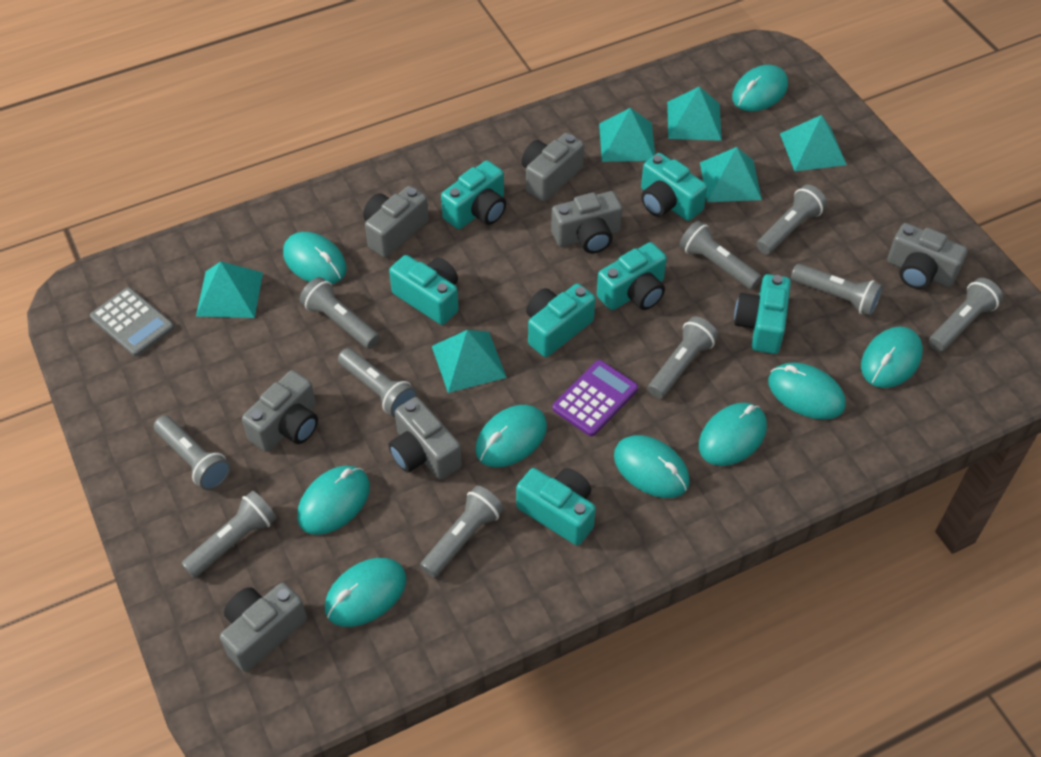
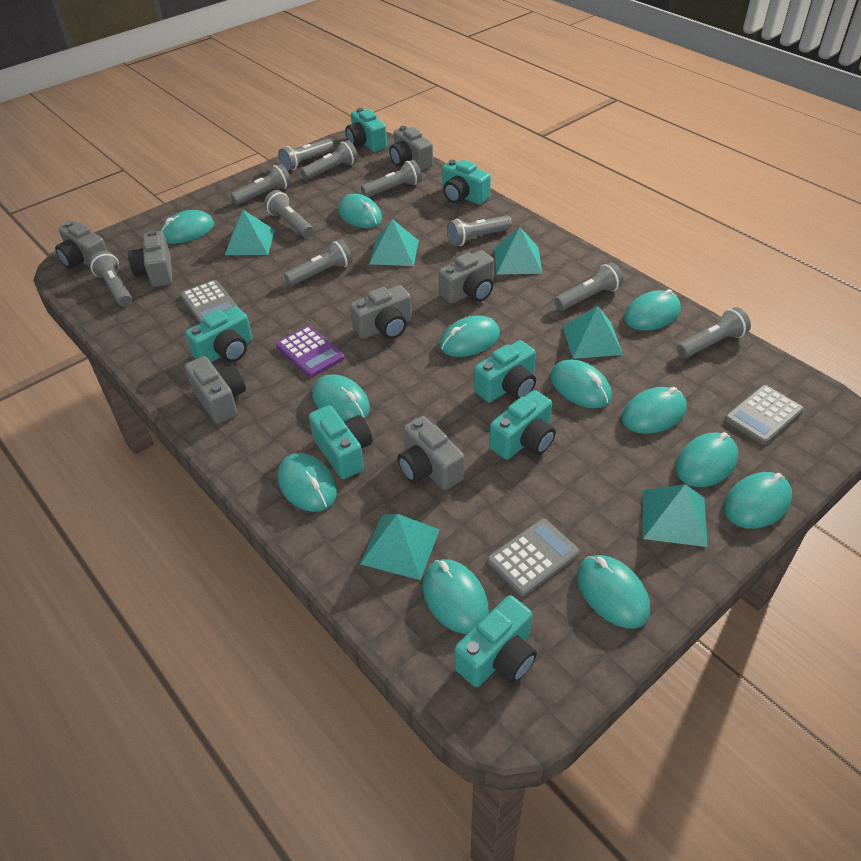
grey calculator: [90,287,174,356] = 1 -> [180,280,238,323] [487,519,579,596] [725,385,804,445] = 3
turquoise mouse: [283,232,347,284] [297,466,370,535] [325,558,406,627] [475,405,547,467] [614,435,690,498] [699,403,767,466] [732,65,788,112] [768,362,846,420] [861,327,923,388] = 9 -> [160,210,214,244] [278,453,337,512] [312,374,370,421] [338,194,382,228] [422,559,489,634] [440,315,500,357] [550,360,612,408] [577,555,650,628] [621,387,687,434] [624,289,681,331] [675,432,738,487] [724,472,792,529] = 12

